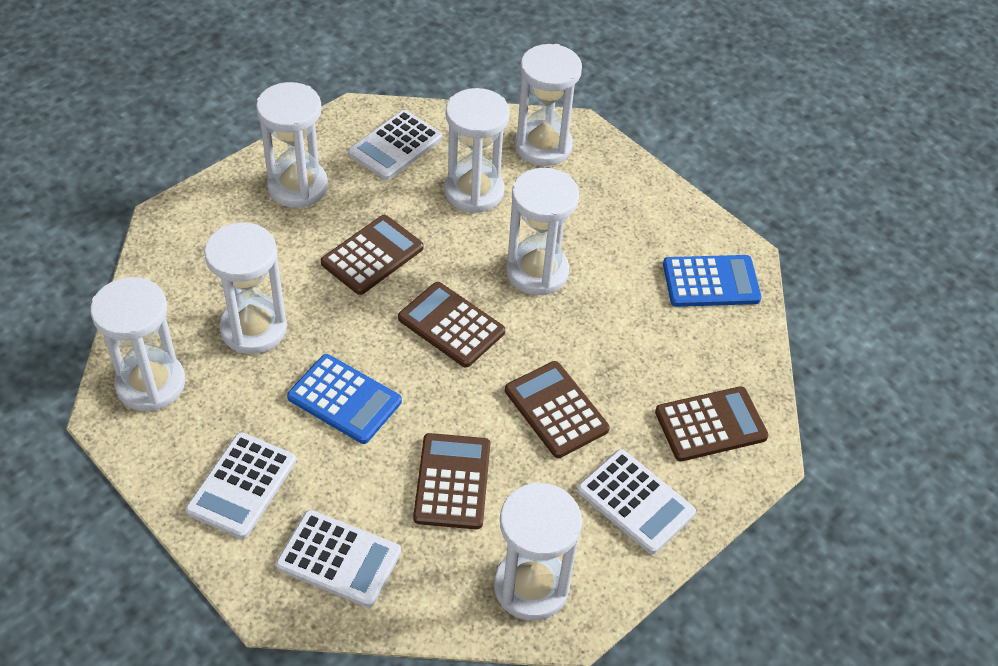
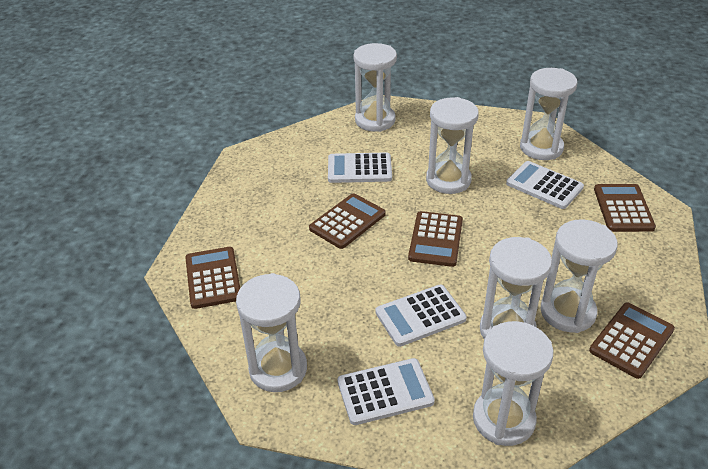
blue calculator: [287,354,402,444] [663,255,761,307] = 2 -> none = 0

